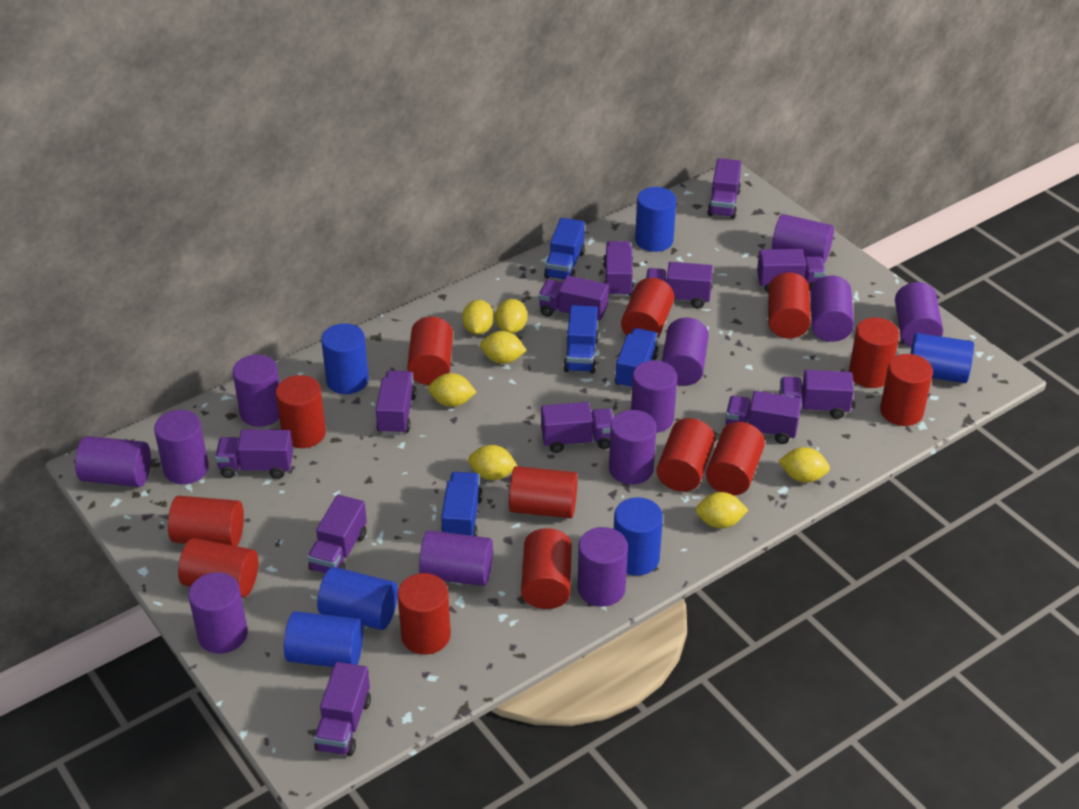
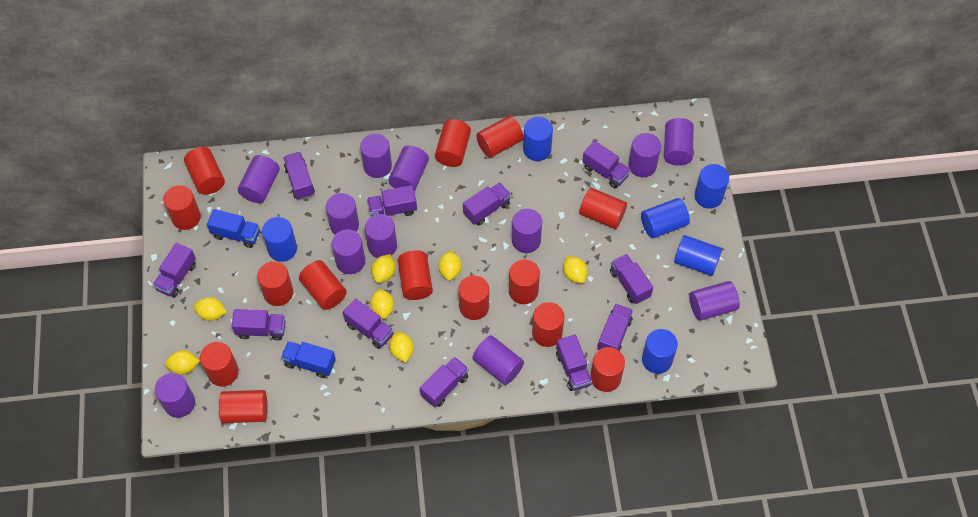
blue truck: [441,472,483,536] [544,218,585,280] [563,305,599,374] [615,328,659,390] = 4 -> [207,209,260,248] [281,341,336,378] = 2
purple truck: [215,429,293,479] [307,495,367,574] [314,662,371,756] [376,370,416,435] [538,275,609,321] [541,402,614,453] [603,241,634,297] [646,262,713,308] [707,158,741,219] [726,391,802,444] [757,249,826,292] [779,370,854,419] = 12 -> [153,243,196,297] [232,309,286,341] [283,152,315,200] [343,298,393,349] [367,185,417,216] [420,357,469,407] [463,182,511,225] [556,334,592,391] [582,141,630,189] [598,304,633,351] [610,254,653,304] = 11
red cylinder: [168,496,244,546] [178,538,258,597] [276,375,326,448] [397,573,451,655] [407,317,453,385] [509,466,578,518] [521,528,572,609] [621,278,674,339] [657,418,715,492] [706,422,765,495] [768,272,811,339] [849,317,900,388] [880,354,933,426] = 13 -> [163,185,201,230] [184,147,225,195] [200,342,239,386] [219,390,268,423] [257,261,293,306] [299,260,347,310] [398,250,433,300] [435,119,471,167] [458,275,489,320] [476,116,524,158] [509,259,540,304] [532,302,564,347] [579,188,627,229] [590,347,625,392] = 14

